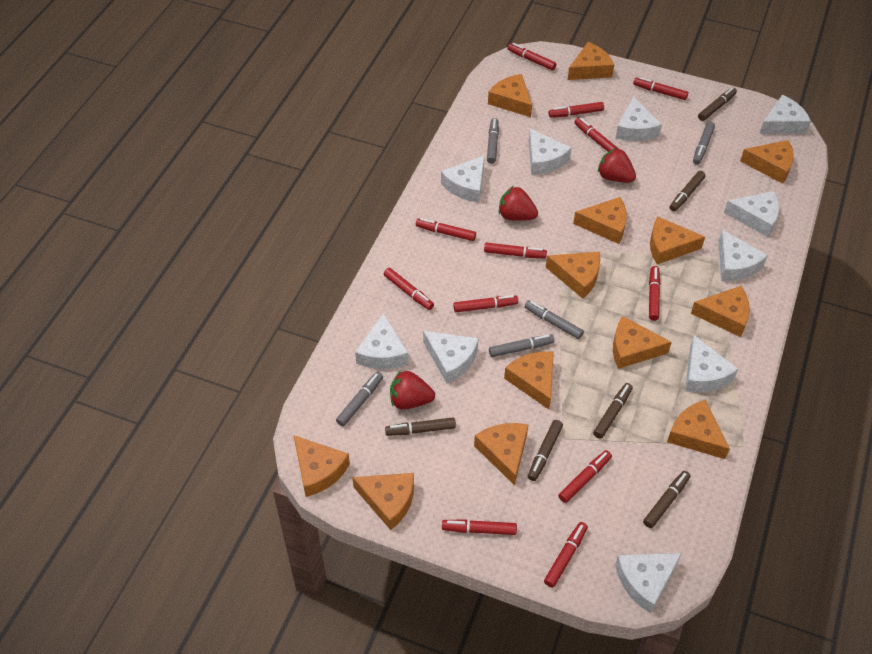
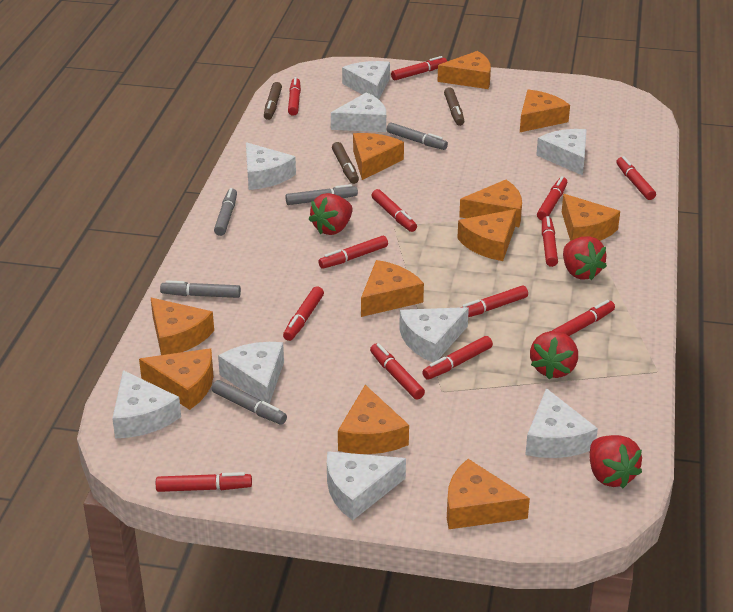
brown marker: [385,417,456,436] [528,420,563,481] [593,383,633,439] [643,471,690,528] [670,171,706,212] [698,87,737,121] = 6 -> [264,82,282,120] [332,142,359,184] [444,87,464,126] = 3
orange cheese: [293,435,350,497] [352,473,414,530] [474,423,528,486] [488,74,532,117] [504,351,554,409] [546,252,600,299] [568,42,614,80] [573,197,627,244] [613,316,672,369] [650,216,705,264] [667,400,730,459] [691,286,750,337] [740,140,794,184] = 13 -> [139,348,214,410] [151,298,214,355] [338,385,409,454] [353,133,404,180] [361,260,424,317] [437,51,491,89] [447,459,530,529] [457,209,516,261] [459,180,522,227] [520,89,570,132] [562,194,620,241] = 11
red marker: [384,268,434,310] [416,218,476,241] [442,519,517,535] [453,295,518,312] [484,243,547,258] [508,43,557,70] [544,522,588,588] [548,102,604,118] [558,450,612,503] [575,118,619,152] [633,77,688,100] [649,266,660,321] = 12 -> [156,472,252,492] [283,286,324,341] [288,77,301,116] [318,236,388,269] [370,343,425,399] [372,189,417,232] [391,56,447,80] [422,336,493,380] [462,286,528,317] [537,176,567,220] [542,216,558,267] [552,300,615,336] [616,156,656,200] = 13
red strawberry: [390,370,435,410] [499,186,538,221] [598,148,636,183] = 3 -> [309,193,353,235] [530,331,578,379] [563,236,607,280] [590,435,642,489] = 4
white cheese: [355,313,408,369] [423,331,478,383] [441,155,485,203] [529,129,572,175] [615,553,682,614] [616,97,662,141] [685,335,738,392] [718,230,768,281] [724,191,779,237] [759,95,811,134] = 10 -> [112,370,181,438] [218,342,284,404] [246,142,296,190] [327,451,406,520] [331,92,386,132] [342,61,390,99] [399,307,469,362] [525,388,598,458] [536,129,587,176] = 9

